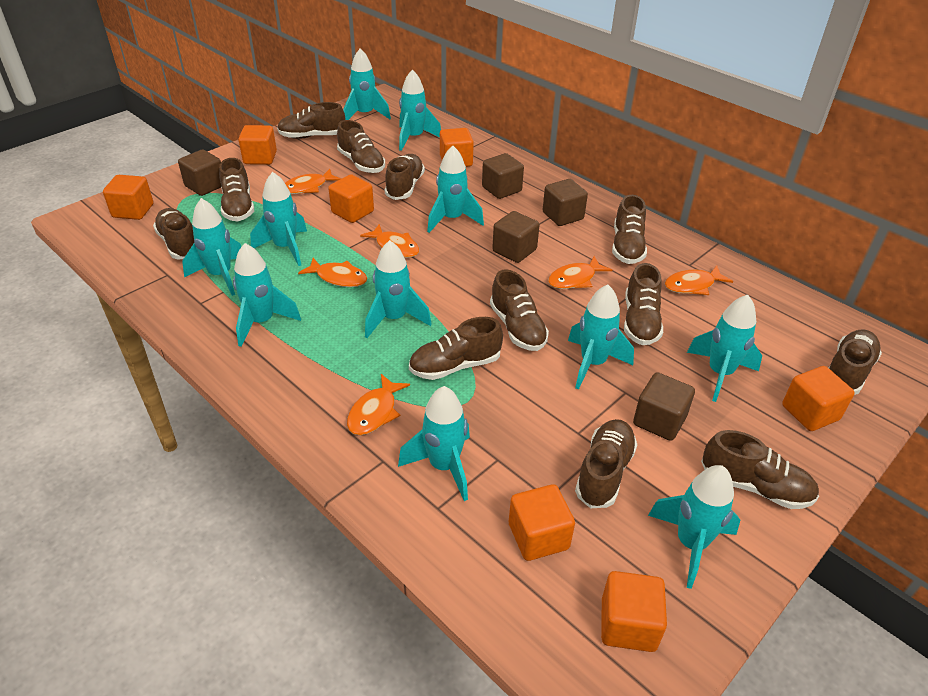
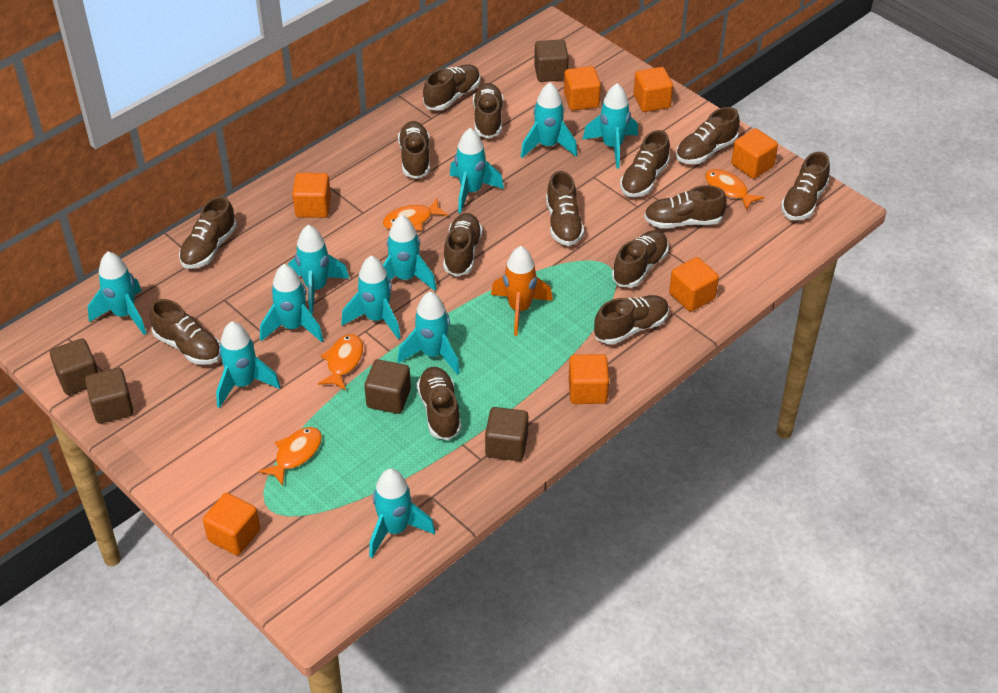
brown shoe: [153,208,194,259] [219,158,254,221] [277,102,345,139] [337,120,385,173] [385,154,425,200] [409,317,503,380] [490,269,549,351] [575,419,637,508] [612,195,647,264] [624,263,663,345] [701,430,819,509] [829,329,882,395] = 12 -> [149,299,221,365] [179,196,237,269] [398,121,430,179] [417,367,462,440] [423,64,480,111] [443,213,483,277] [473,83,503,139] [546,171,584,246] [594,295,669,344] [612,230,669,288] [620,130,670,197] [644,185,727,229] [676,107,740,164] [781,152,830,220] = 14
orange fish: [285,169,341,194] [298,258,368,287] [347,374,410,435] [360,224,419,258] [548,256,612,289] [665,265,733,295] = 6 -> [258,427,322,486] [318,334,363,390] [383,199,448,231] [705,169,764,211] = 4
orange rocket: none = 0 -> [491,246,553,336] = 1

